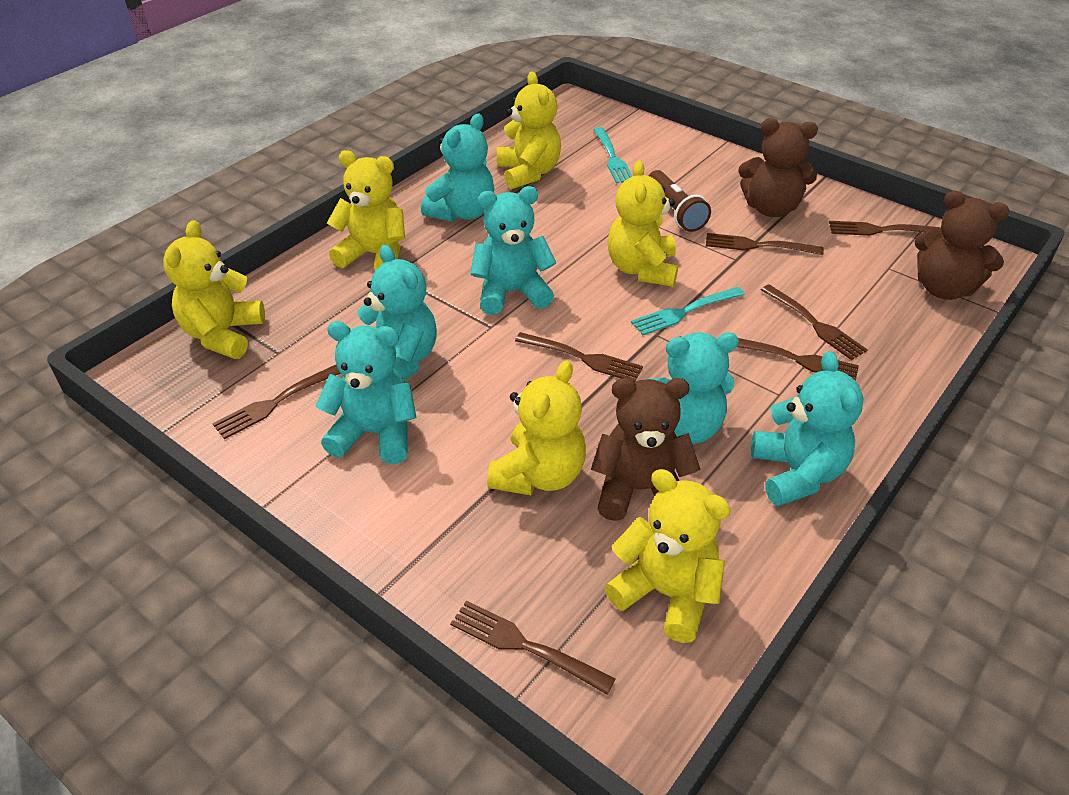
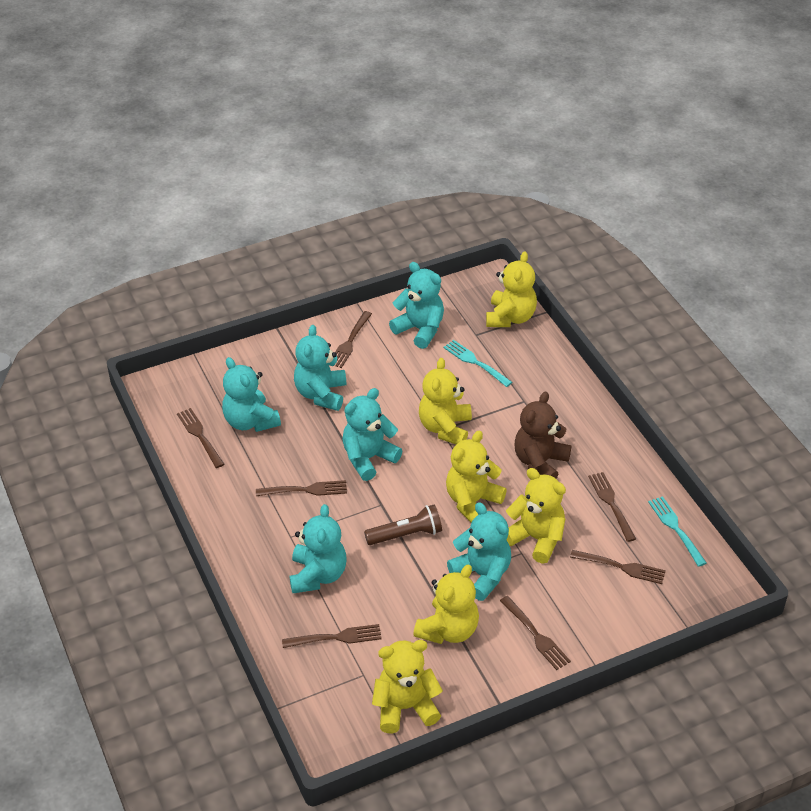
brown teddy bear: [591,378,701,521] [738,118,818,217] [915,191,1010,300] = 3 -> [514,392,571,479] = 1

